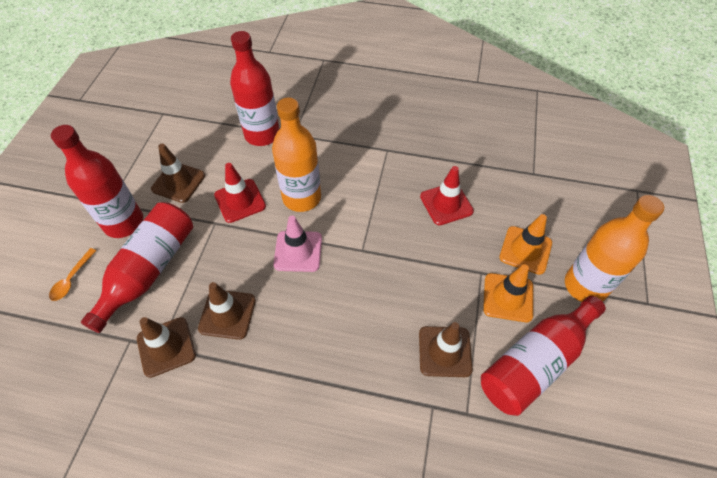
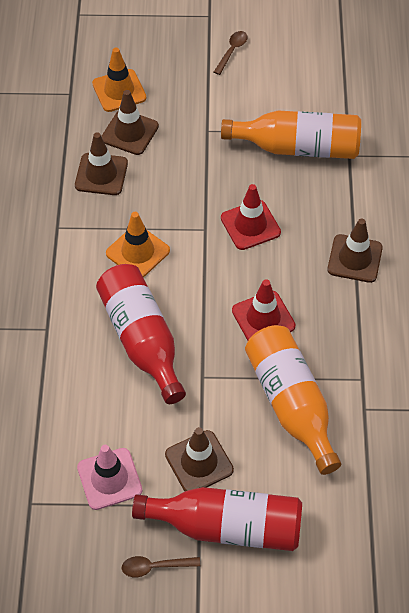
brown spoon: none = 0 -> [121,556,200,577] [214,31,248,75] = 2
orange spoon: [49,248,96,301] = 1 -> none = 0
red bottle: [51,125,143,238] [81,202,193,333] [230,31,279,146] [481,296,606,416] = 4 -> [96,264,186,404] [132,487,302,551] = 2

